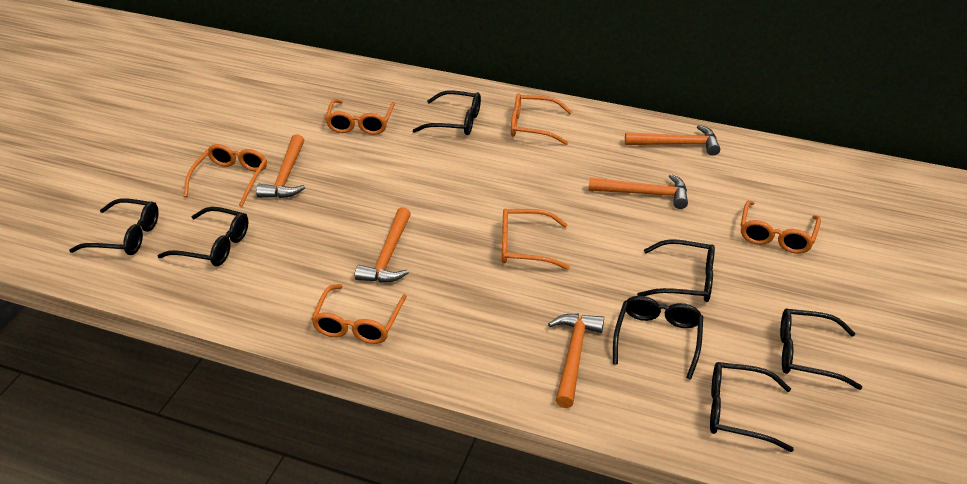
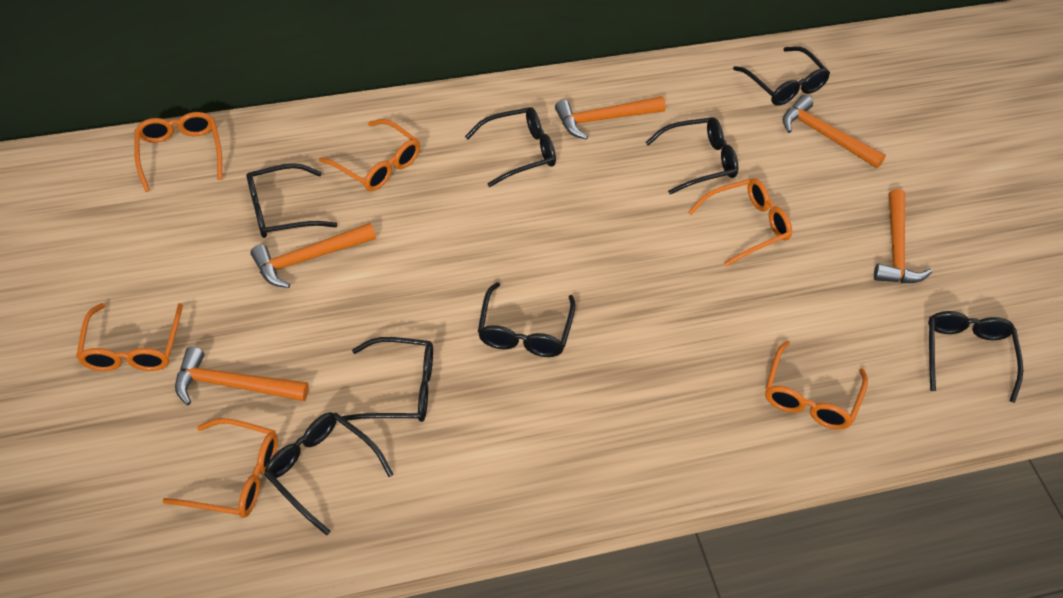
black glasses: [69,199,159,255] [158,207,249,266] [413,91,481,135] [613,296,703,380] [637,239,715,302] [710,362,794,452] [780,309,862,390] = 7 -> [246,163,338,238] [264,412,393,536] [341,337,433,422] [465,107,556,187] [478,282,576,357] [645,117,738,194] [733,46,830,106] [928,311,1023,403] = 8

